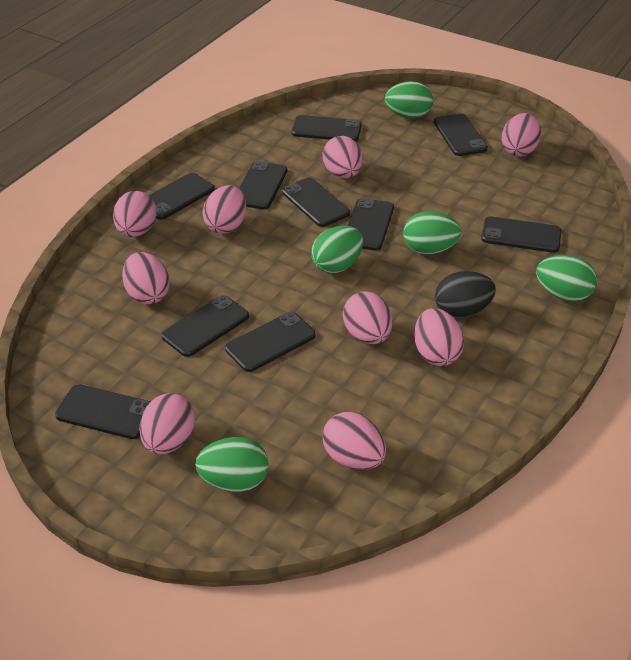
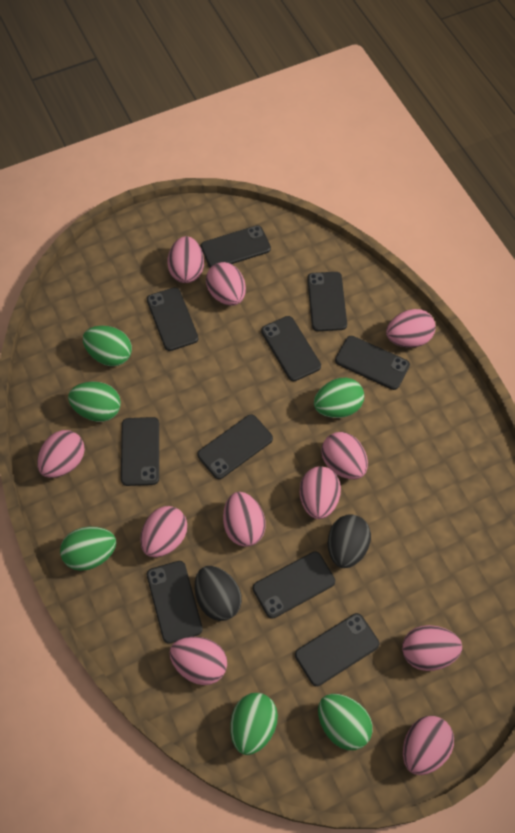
black egg: [435,271,496,318] = 1 -> [195,566,242,621] [328,514,371,568] = 2
green egg: [195,437,269,492] [311,226,363,273] [385,81,433,119] [403,211,461,254] [536,255,597,302] = 5 -> [60,527,116,571] [68,382,121,422] [83,326,132,366] [230,693,278,755] [314,378,364,418] [318,694,373,750] = 6
pink egg: [113,191,156,237] [122,252,170,304] [140,393,195,454] [203,185,246,234] [323,136,363,178] [323,412,386,470] [343,291,392,344] [414,308,464,366] [502,113,541,157] = 9 -> [37,430,85,478] [140,506,187,557] [167,236,204,283] [170,637,227,685] [206,262,246,306] [223,492,266,547] [299,466,341,519] [321,432,368,479] [386,309,435,347] [402,625,462,671] [403,716,454,775] = 11

